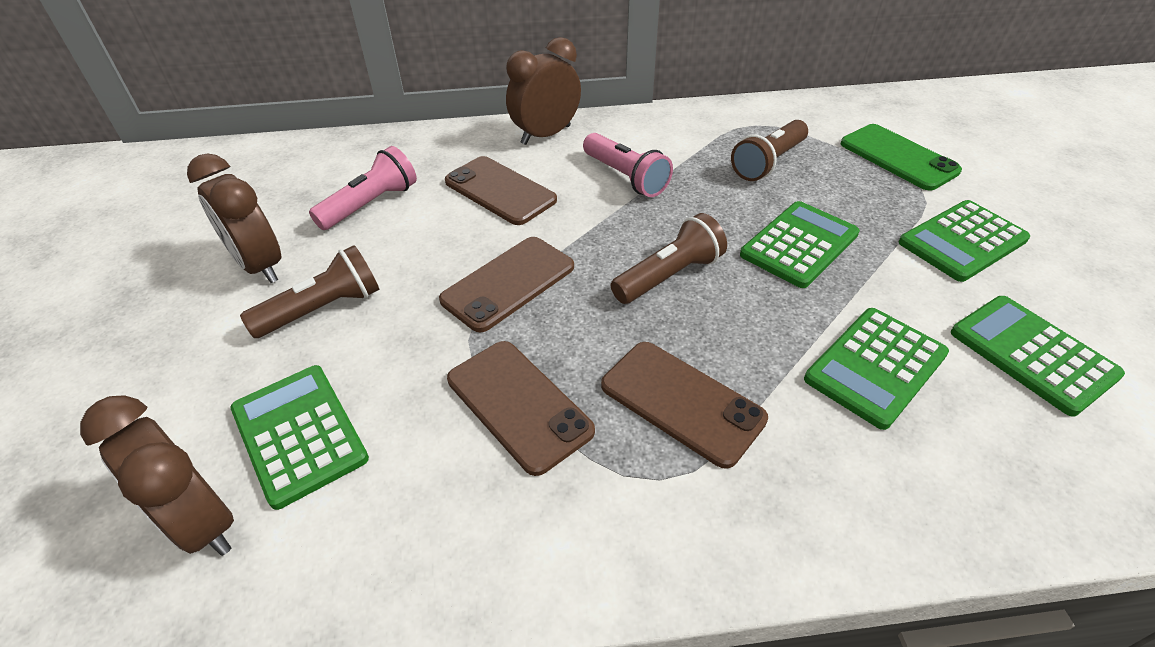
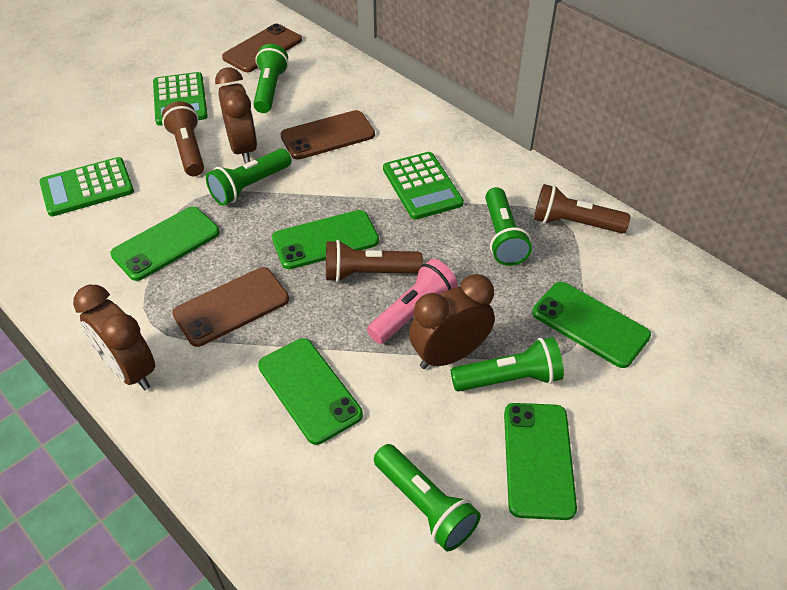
brown phone: [439,237,574,332] [445,156,557,225] [447,341,595,476] [601,342,768,469] = 4 -> [172,267,289,347] [222,24,302,72] [280,110,375,160] = 3
green calculator: [231,365,369,510] [740,201,860,288] [804,308,949,430] [898,200,1030,282] [951,296,1125,417] = 5 -> [39,157,134,217] [153,72,208,126] [383,152,464,220] = 3
green flashlight: none = 0 -> [206,148,291,206] [253,44,288,113] [374,444,481,551] [451,337,564,392] [485,187,532,266] = 5
green phone: [841,124,962,190] = 1 -> [110,207,220,281] [258,338,363,445] [272,210,379,269] [504,403,577,520] [532,282,651,368] = 5
pink flashlight: [309,146,417,230] [583,133,673,197] = 2 -> [367,259,458,344] = 1

